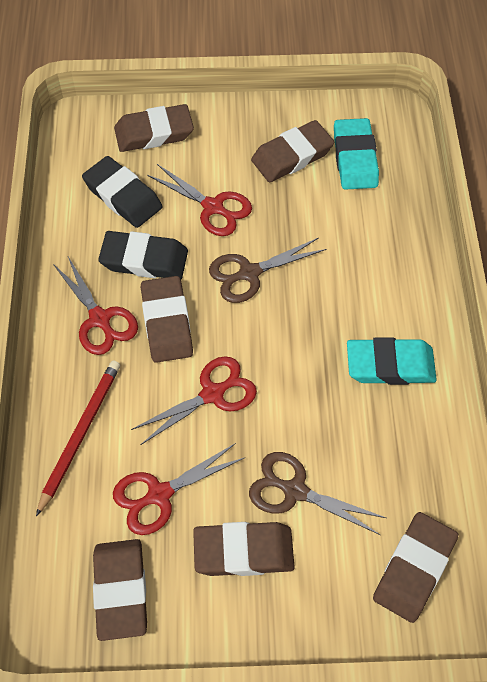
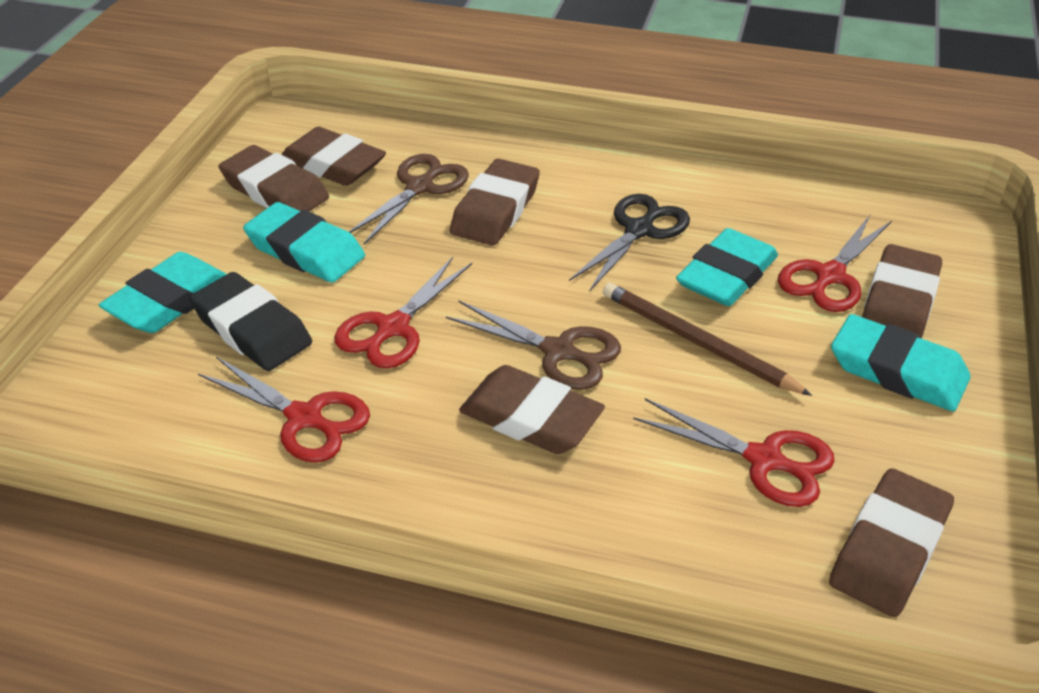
black eraser: [82,156,163,228] [98,231,188,279] = 2 -> [189,272,312,371] = 1
black scissors: none = 0 -> [569,194,690,292] = 1
brown pencil: none = 0 -> [603,283,812,396] = 1
red pencil: [36,360,120,516] = 1 -> none = 0
turquoise eraser: [334,118,379,190] [347,337,437,385] = 2 -> [99,252,227,333] [243,202,365,283] [676,228,778,306] [831,314,971,412] = 4

